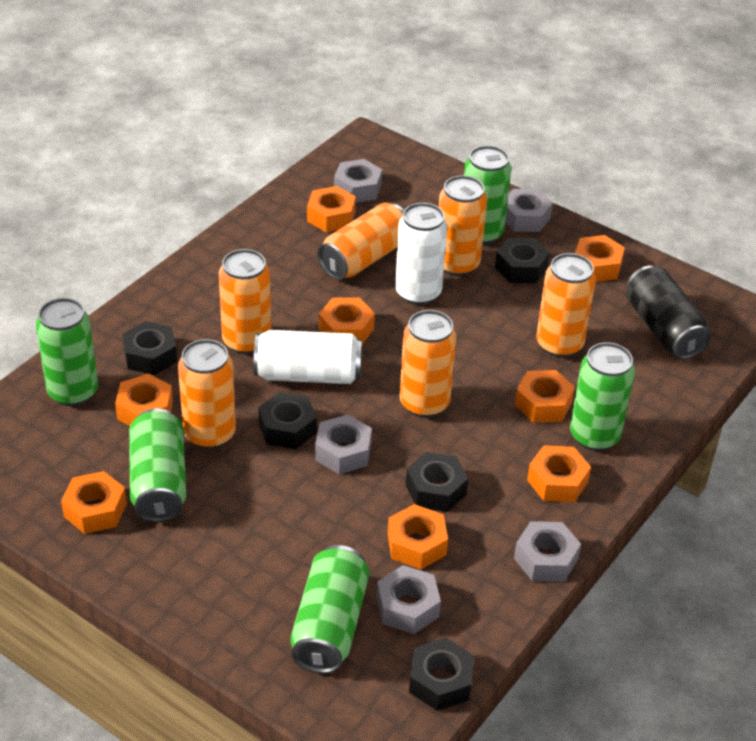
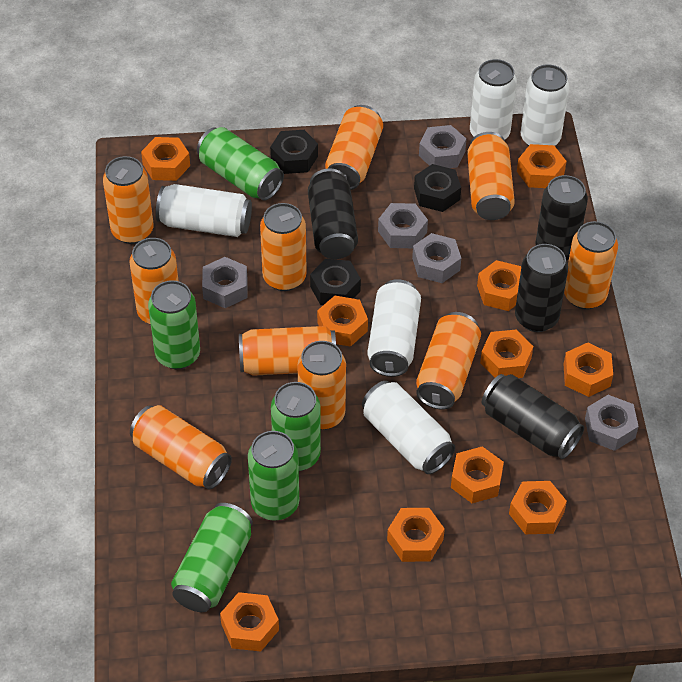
black can: [626,266,711,359] = 1 -> [308,168,358,259] [482,374,584,459] [515,244,568,332] [536,175,588,261] = 4
black nut: [122,321,177,375] [258,392,317,449] [406,452,468,512] [409,638,474,711] [495,238,550,283] = 5 -> [270,130,318,174] [310,259,361,305] [414,164,461,212] = 3
orange can: [178,339,236,449] [219,249,271,354] [317,203,404,280] [400,310,457,418] [439,175,487,276] [536,253,596,358] = 6 -> [103,156,154,244] [129,238,178,325] [130,405,232,489] [239,326,336,376] [260,203,307,291] [297,341,346,430] [325,105,383,190] [416,312,481,410] [467,132,515,220] [564,221,618,310] = 10
orange nut: [61,471,127,534] [115,374,173,426] [307,186,356,232] [319,297,375,344] [388,504,448,570] [515,370,575,423] [527,445,591,502] [575,235,625,282] = 8 -> [141,137,190,181] [220,592,279,652] [317,296,368,347] [387,508,445,562] [451,446,504,503] [477,260,521,311] [480,330,533,378] [509,481,567,534] [517,144,567,188] [563,343,613,397] = 10
white can: [254,330,362,384] [395,203,447,305] = 2 -> [156,184,252,237] [362,381,455,474] [367,279,421,377] [470,59,517,140] [521,64,570,146] = 5

